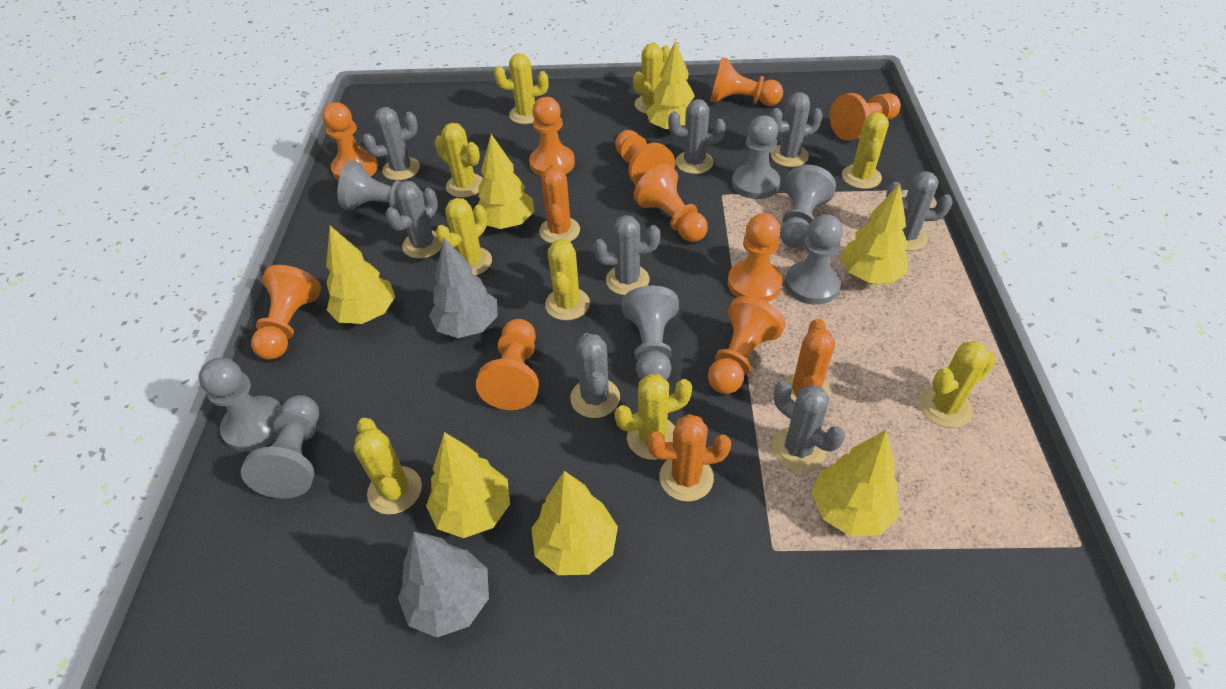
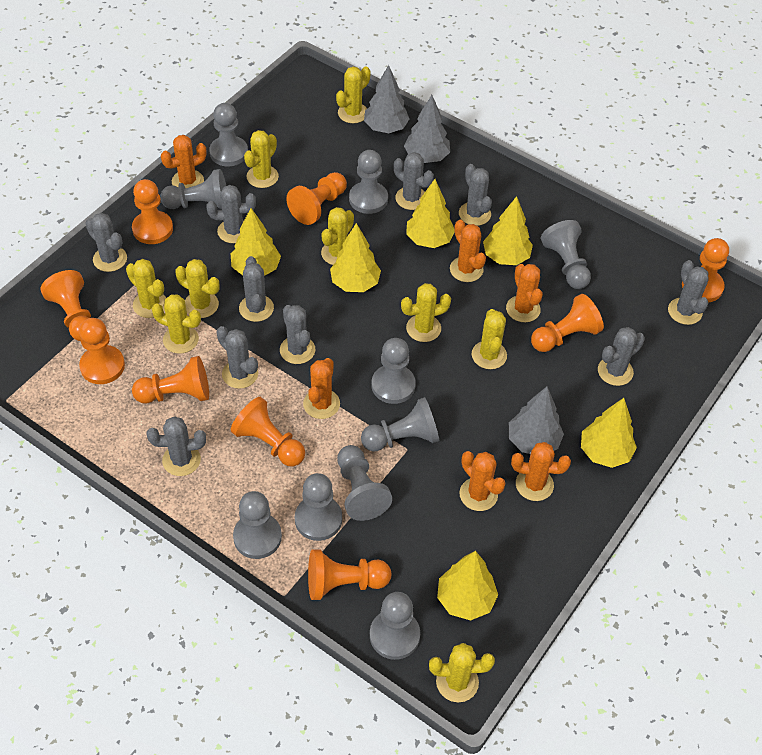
grey cactus: [362,107,420,181] [385,181,442,259] [570,333,620,418] [593,215,660,295] [668,99,725,174] [770,92,823,167] [772,381,845,472] [886,171,953,251] = 8 -> [85,213,127,272] [147,416,206,476] [206,185,256,243] [216,326,258,389] [239,256,274,322] [280,305,315,364] [394,152,434,210] [459,164,492,226] [598,327,645,386] [668,260,709,325] = 10
grey pawn: [199,358,282,452] [241,395,319,499] [337,161,424,210] [622,286,679,380] [732,115,780,199] [780,165,836,248] [785,214,843,305] = 7 -> [160,169,226,210] [209,103,248,166] [233,491,282,559] [295,473,342,541] [337,445,392,521] [349,150,388,214] [361,397,439,451] [370,592,420,660] [371,338,416,404] [541,220,591,289] = 10
grey tree: [398,532,489,638] [429,238,498,338] = 2 -> [364,65,409,133] [404,95,450,163] [509,387,564,454] = 3
orange cactus: [539,163,580,244] [647,414,731,501] [783,318,835,402] = 3 -> [161,135,207,188] [303,358,340,419] [450,220,486,282] [460,451,506,511] [506,264,543,322] [511,442,571,501] = 6
orange pawn: [251,265,321,360] [322,102,378,180] [476,319,539,410] [529,97,575,176] [615,130,675,185] [634,164,708,242] [708,296,786,394] [710,57,783,106] [728,213,783,302] [830,93,901,141] = 10 -> [40,270,91,341] [79,318,125,384] [132,179,173,244] [132,356,209,404] [231,397,305,466] [286,172,347,225] [308,549,391,600] [531,294,604,352] [682,238,729,302] = 9
yellow tree: [326,226,395,324] [426,432,510,538] [477,134,534,229] [531,471,618,575] [646,40,695,132] [812,430,899,536] [840,183,908,283] = 7 -> [231,208,281,276] [330,223,381,292] [406,179,455,248] [437,551,498,620] [483,196,533,265] [581,398,637,468] = 6

